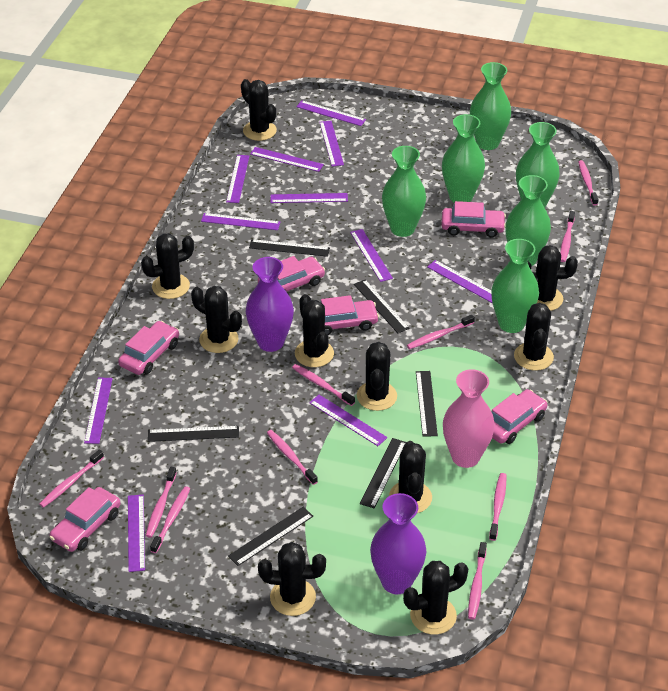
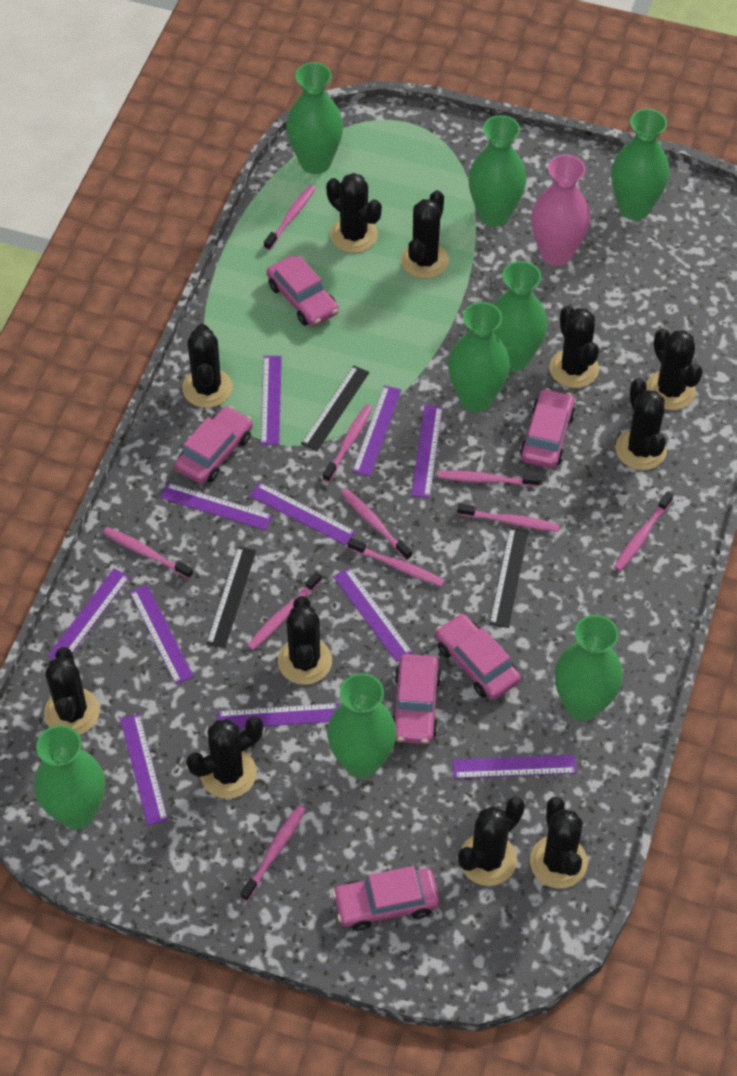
black cactus: [141,233,194,299] [191,286,242,353] [241,79,277,141] [258,542,326,616] [295,294,334,367] [357,342,397,411] [389,441,432,513] [403,561,468,635] [514,303,554,371] [528,245,578,311] = 10 -> [44,647,100,735] [182,324,232,408] [186,716,263,799] [278,596,332,685] [326,173,382,253] [401,190,449,279] [458,797,525,886] [530,797,588,889] [549,305,599,388] [616,378,667,470] [646,328,703,410] = 11
black ruler: [148,426,239,442] [228,507,313,566] [249,239,330,257] [354,279,410,333] [360,438,406,508] [416,371,438,437] = 6 -> [206,546,256,648] [301,365,369,451] [489,527,528,628] = 3
green vase: [382,146,426,237] [442,114,485,203] [470,62,511,150] [491,239,539,333] [505,175,551,266] [516,122,560,208] = 6 -> [34,725,105,829] [286,62,343,174] [327,673,397,778] [448,302,510,412] [468,115,527,227] [493,261,547,372] [555,615,623,721] [611,109,670,220] = 8
purple vase: [246,257,294,352] [370,493,426,594] = 2 -> none = 0

